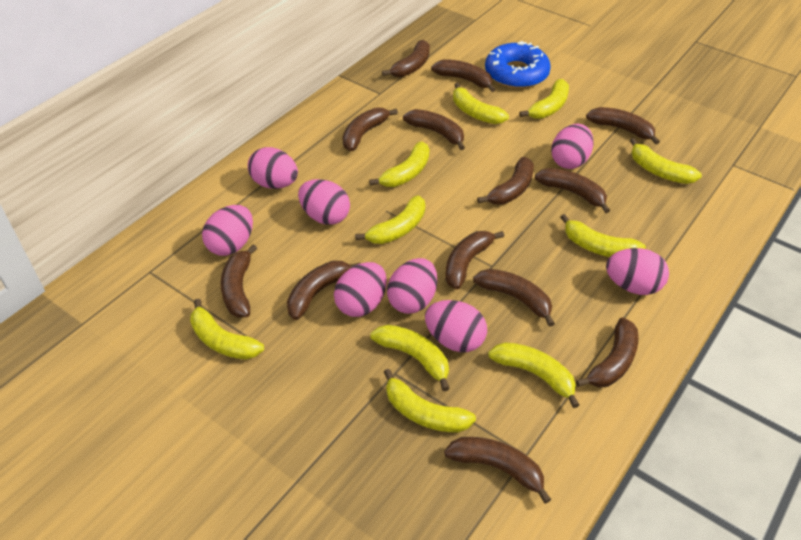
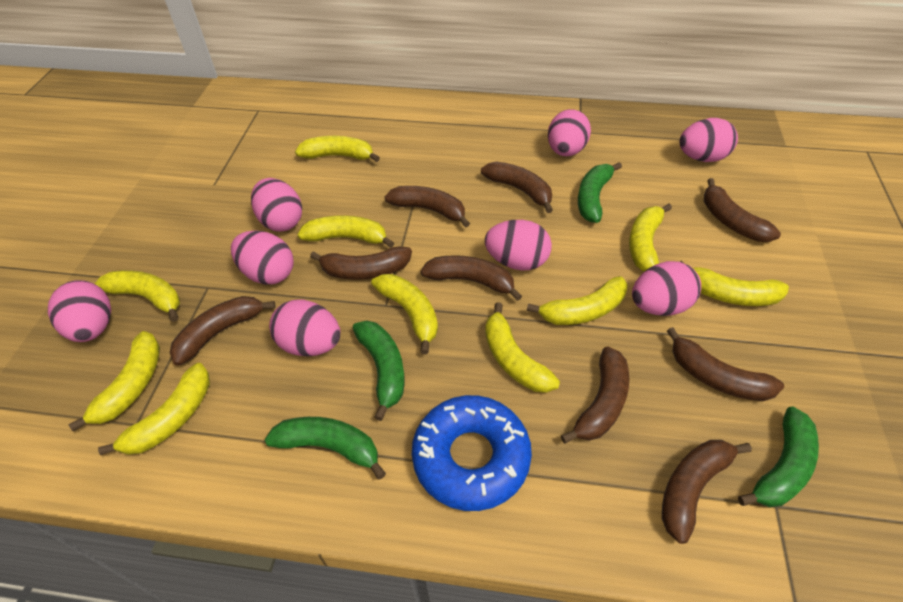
brown banana: [221,244,257,317] [287,261,361,320] [343,108,398,151] [382,40,430,77] [403,109,465,150] [431,59,495,92] [444,437,551,504] [445,231,504,289] [473,269,555,327] [477,157,534,204] [535,168,610,213] [576,317,639,387] [586,107,660,145] = 13 -> [170,296,276,366] [310,246,412,280] [385,186,470,228] [421,255,522,301] [481,161,553,213] [561,346,629,444] [662,440,752,544] [667,327,784,401] [704,178,781,242] = 9
green banana: none = 0 -> [265,417,386,480] [353,321,404,421] [578,162,622,223] [738,406,819,507] = 4

